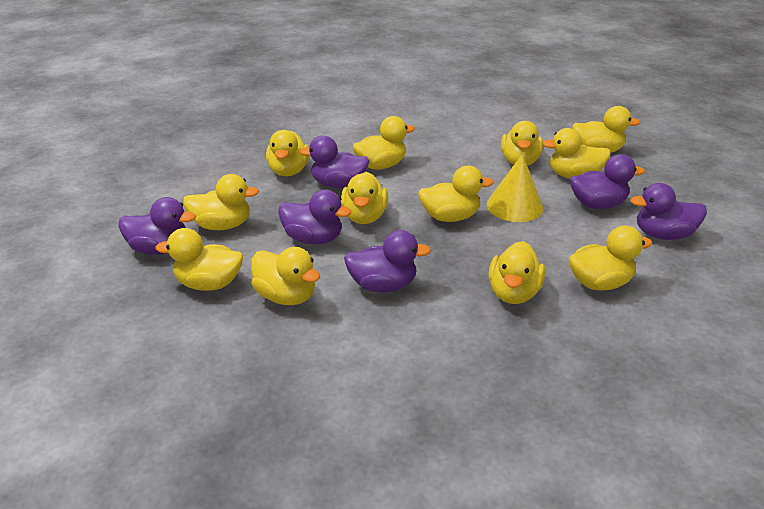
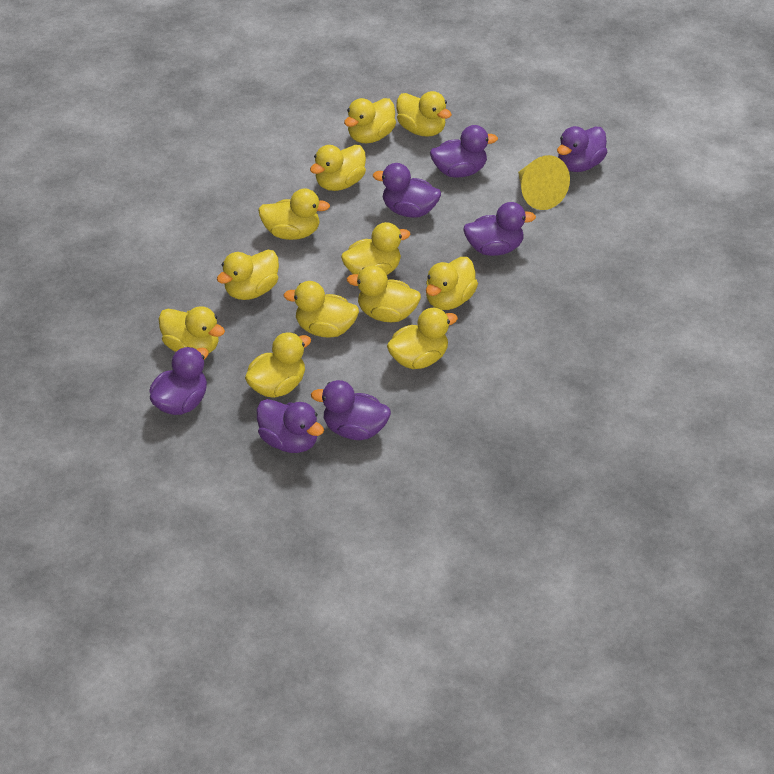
purple duck: [118,197,196,255] [278,189,352,244] [299,136,369,188] [344,230,431,292] [570,154,645,209] [631,183,707,240] = 6 -> [150,347,209,415] [257,399,324,453] [311,380,391,440] [373,163,441,218] [430,125,498,178] [463,202,536,256] [557,126,607,172] = 7

